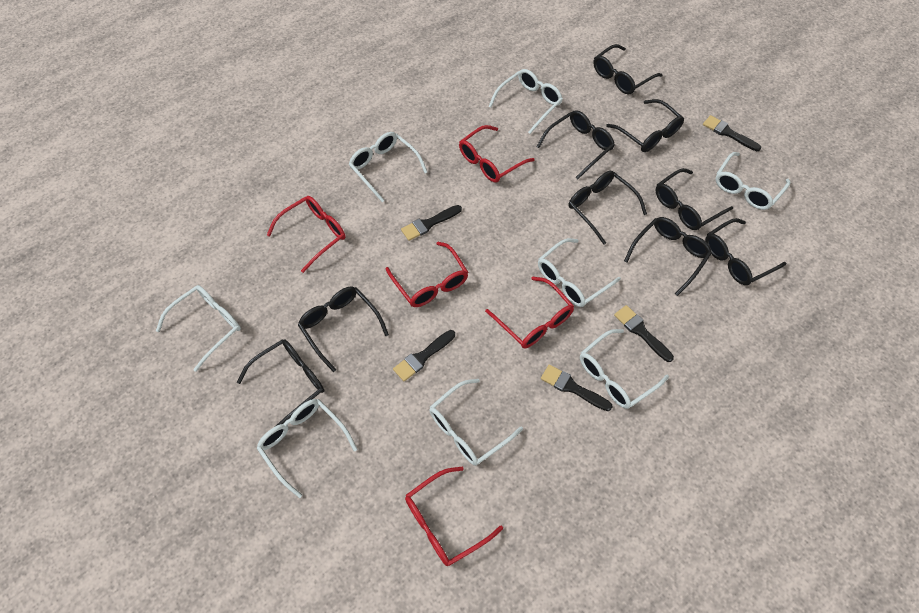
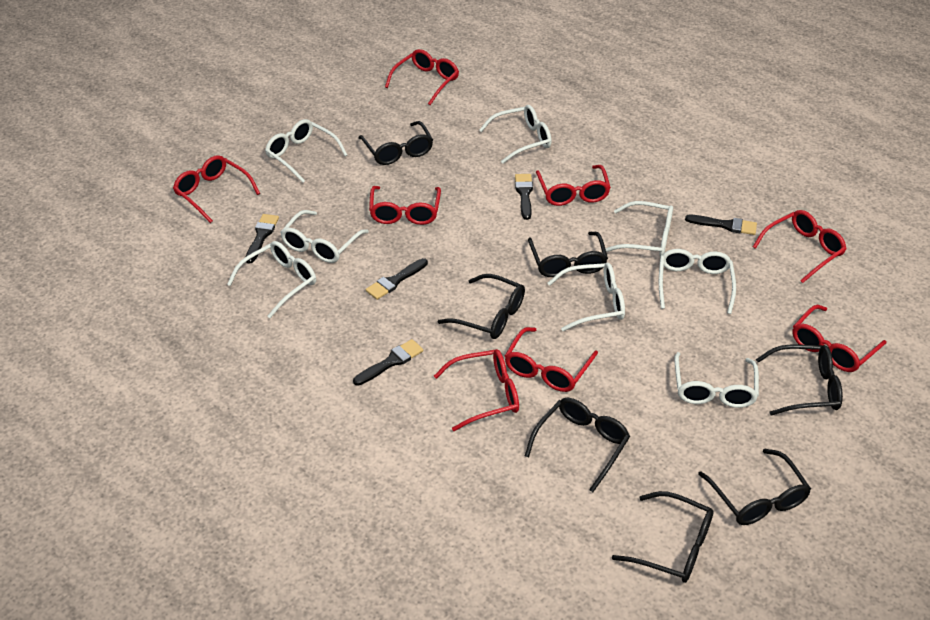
black glasses: [237,339,324,426] [298,286,389,372] [537,110,615,179] [568,171,647,244] [593,44,663,94] [606,99,684,152] [624,217,712,296] [656,168,733,230] [705,218,786,285] = 9 -> [359,121,433,165] [437,274,525,339] [525,398,630,492] [528,232,608,277] [612,491,714,583] [698,449,811,525] [756,344,843,416] = 7
red glasses: [267,196,346,273] [385,242,468,307] [405,467,503,566] [459,125,534,183] [485,277,574,349] = 5 -> [173,155,260,223] [369,186,441,225] [385,49,459,105] [434,349,519,431] [505,327,598,392] [536,165,611,206] [753,210,846,283] [792,305,886,372] = 8

